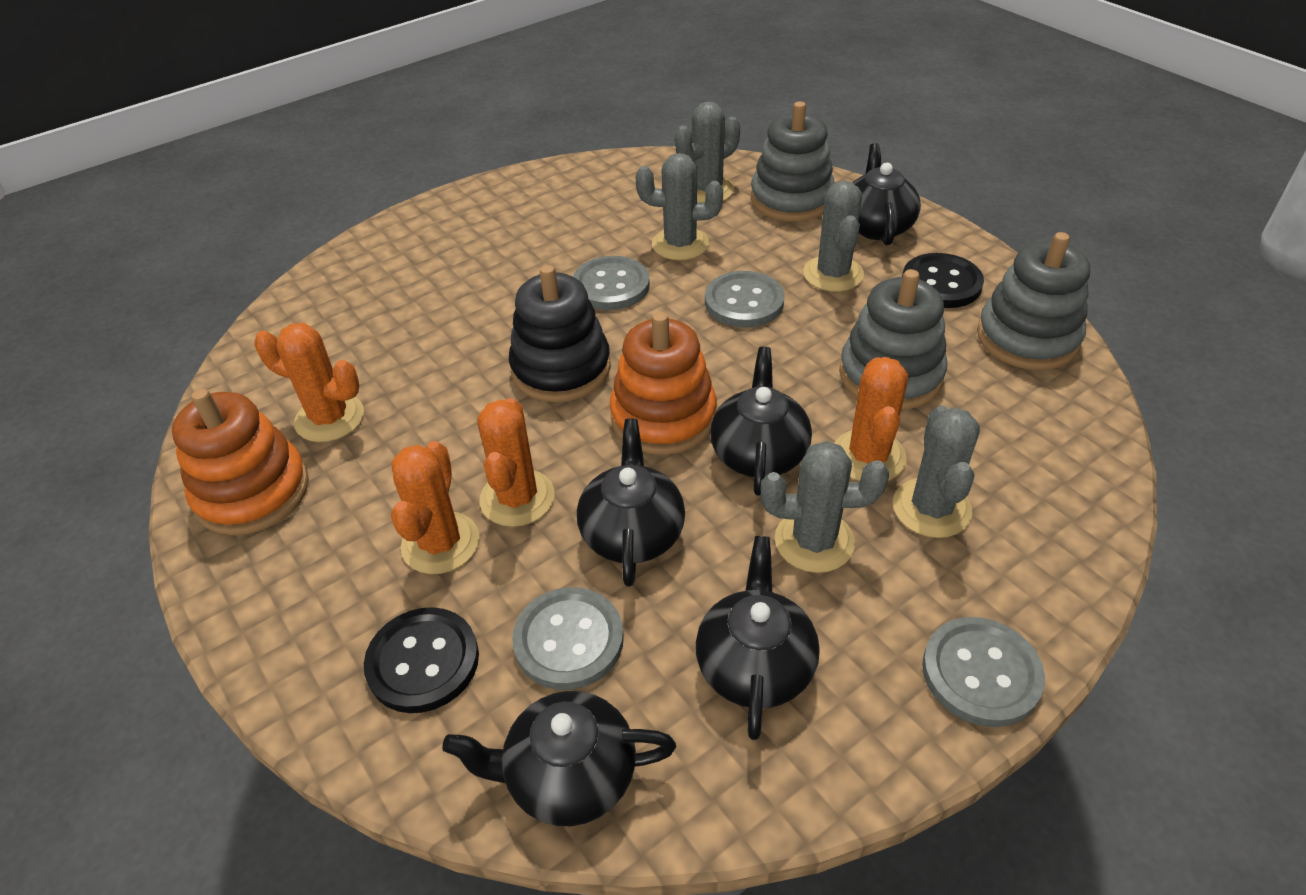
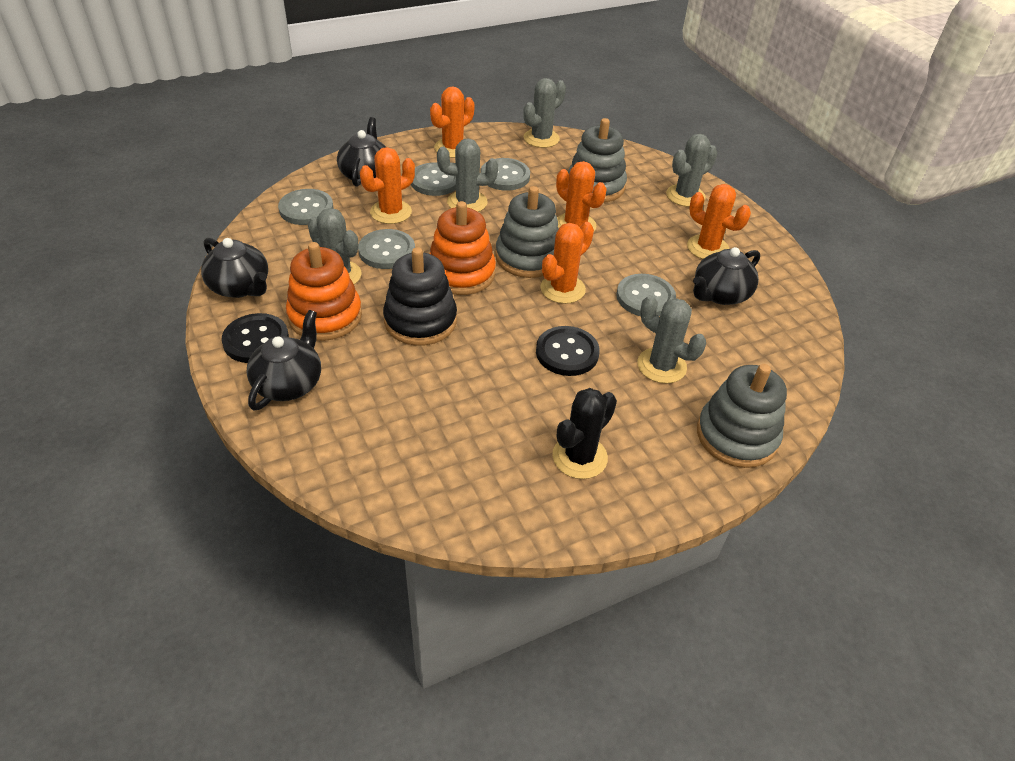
black cactus: none = 0 -> [552,388,617,479] = 1
black teapot: [442,691,676,826] [577,419,685,586] [696,536,820,740] [710,347,812,496] [852,143,921,245] = 5 -> [201,238,268,298] [247,310,321,410] [337,117,386,187] [693,247,760,305] = 4
grey button: [512,587,624,690] [573,256,650,310] [705,271,785,328] [922,617,1045,727] = 4 -> [278,189,334,225] [358,229,415,269] [411,162,456,196] [480,158,530,191] [616,274,676,317] = 5
orange cactus: [254,323,364,442] [391,441,479,574] [477,398,555,527] [834,357,908,481] = 4 -> [360,147,415,224] [430,87,475,158] [540,222,594,304] [556,161,607,231] [687,184,751,259] = 5

